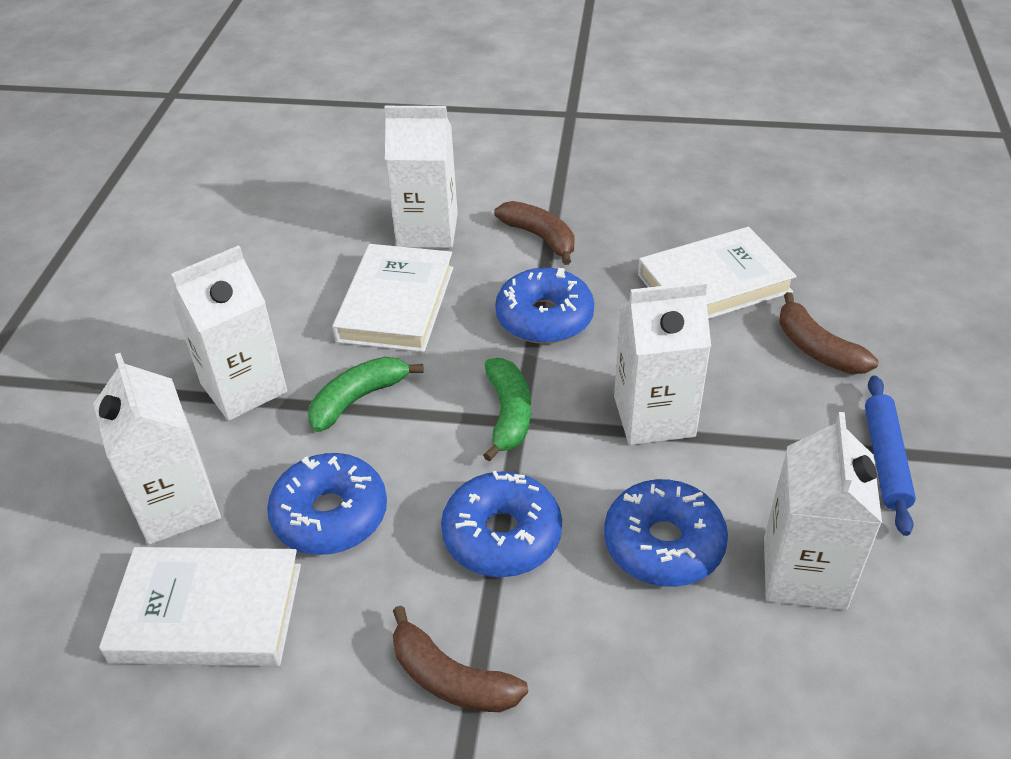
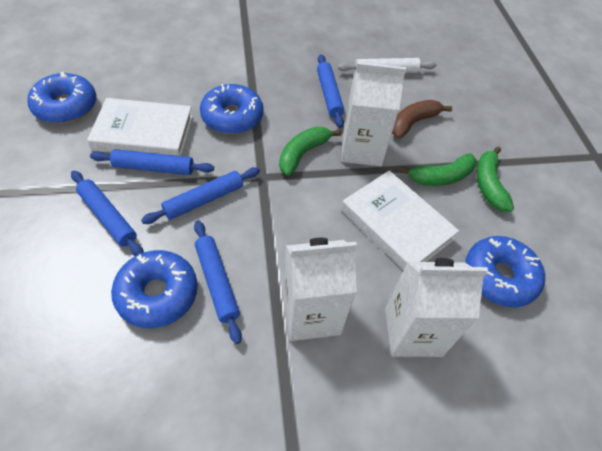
blue rolling pin: [865,375,916,536] = 1 -> [71,171,144,256] [90,149,214,175] [141,167,260,224] [194,220,242,344] [317,55,344,128] = 5
brown banana: [393,606,528,712] [494,201,575,265] [779,292,878,374] = 3 -> [392,100,452,139] = 1
green banana: [308,357,424,432] [483,358,531,462] = 2 -> [279,127,341,176] [399,153,477,186] [476,147,514,212] = 3
white book: [99,547,301,666] [332,244,453,352] [638,227,797,319] = 3 -> [87,98,193,156] [341,170,459,270] = 2
white carton: [93,353,221,545] [170,245,287,421] [384,106,458,248] [614,281,711,445] [764,412,882,610] = 5 -> [283,238,357,341] [341,62,406,166] [385,258,488,357] = 3
white rolling pin: none = 0 -> [338,58,436,73] = 1

